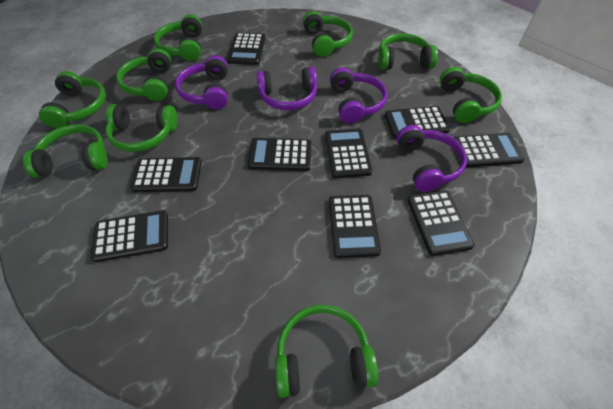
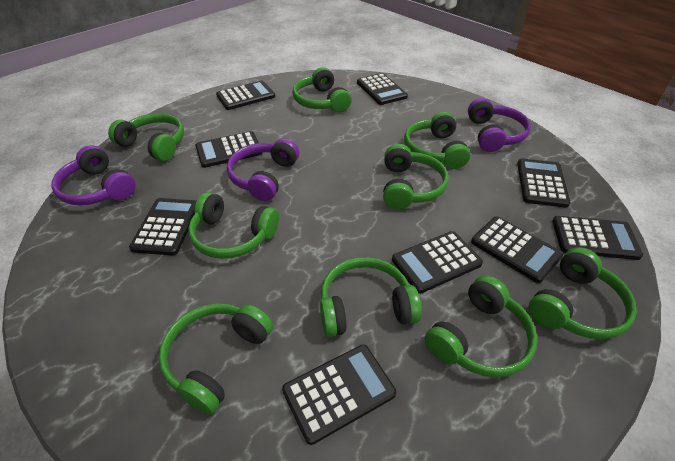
purple headphones: [175,55,228,109] [257,67,317,110] [330,68,387,124] [396,125,467,192] = 4 -> [51,145,136,206] [227,138,299,201] [468,98,531,152] = 3

